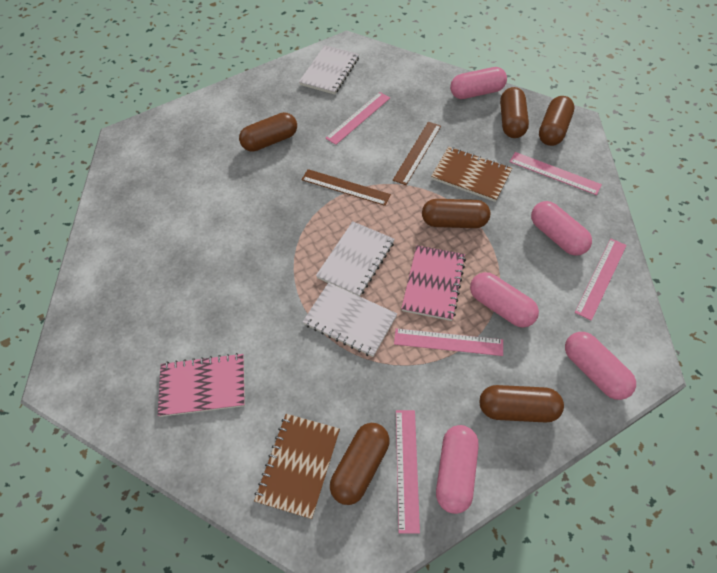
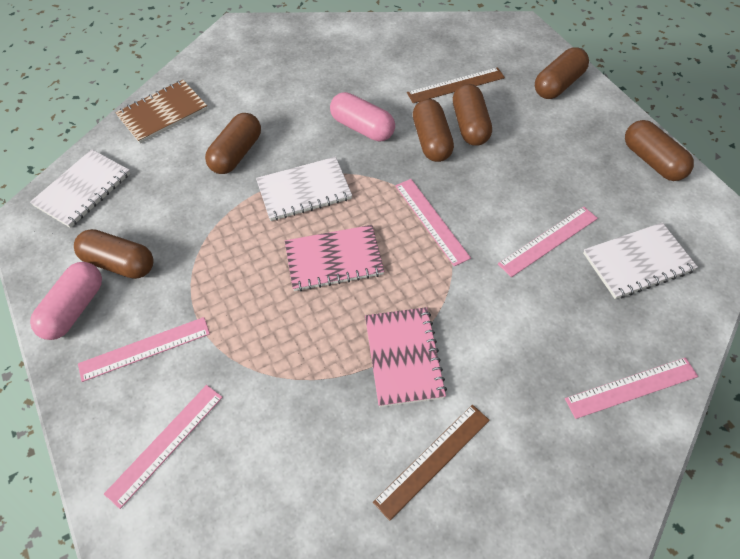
brown notebook: [254,414,340,519] [431,147,512,202] = 2 -> [115,80,208,144] = 1
pink capsule: [436,425,479,514] [450,67,507,99] [470,272,539,328] [531,201,592,256] [565,332,636,400] = 5 -> [30,262,102,340] [330,92,395,141] = 2

